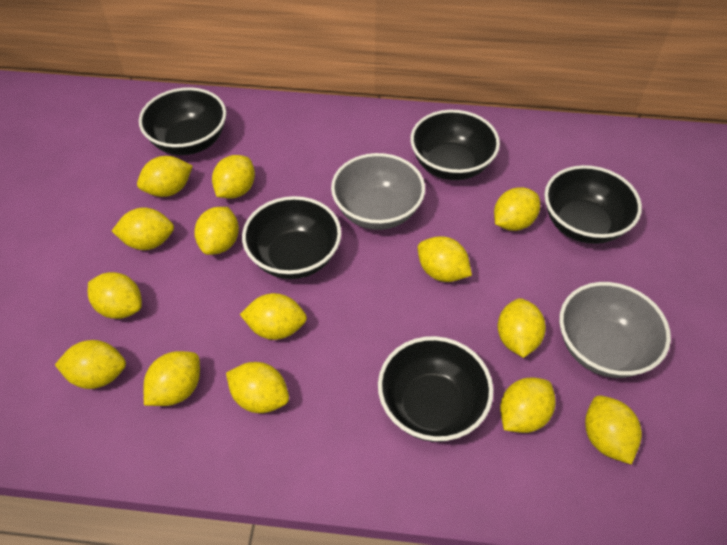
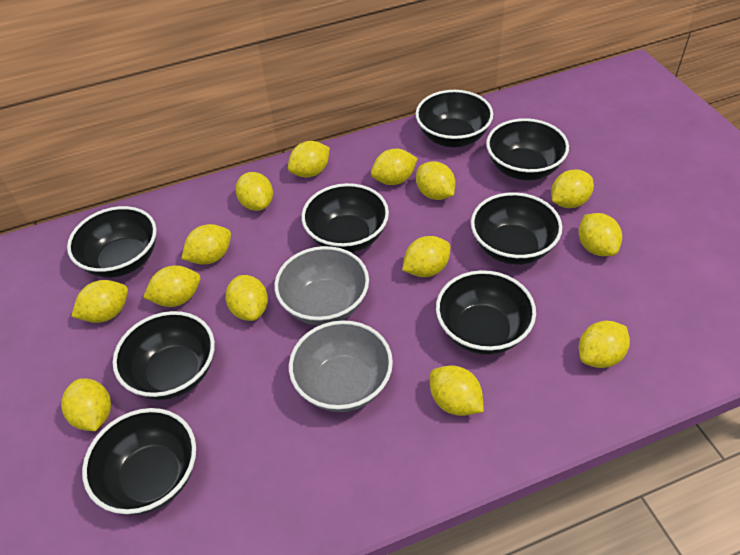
black bowl: [139,87,226,155] [242,196,341,279] [378,336,494,442] [410,110,500,180] [544,165,642,244] = 5 -> [67,206,157,278] [82,408,196,514] [113,311,215,400] [301,183,389,253] [416,90,493,148] [436,270,536,355] [471,192,562,265] [486,118,569,180] = 8

